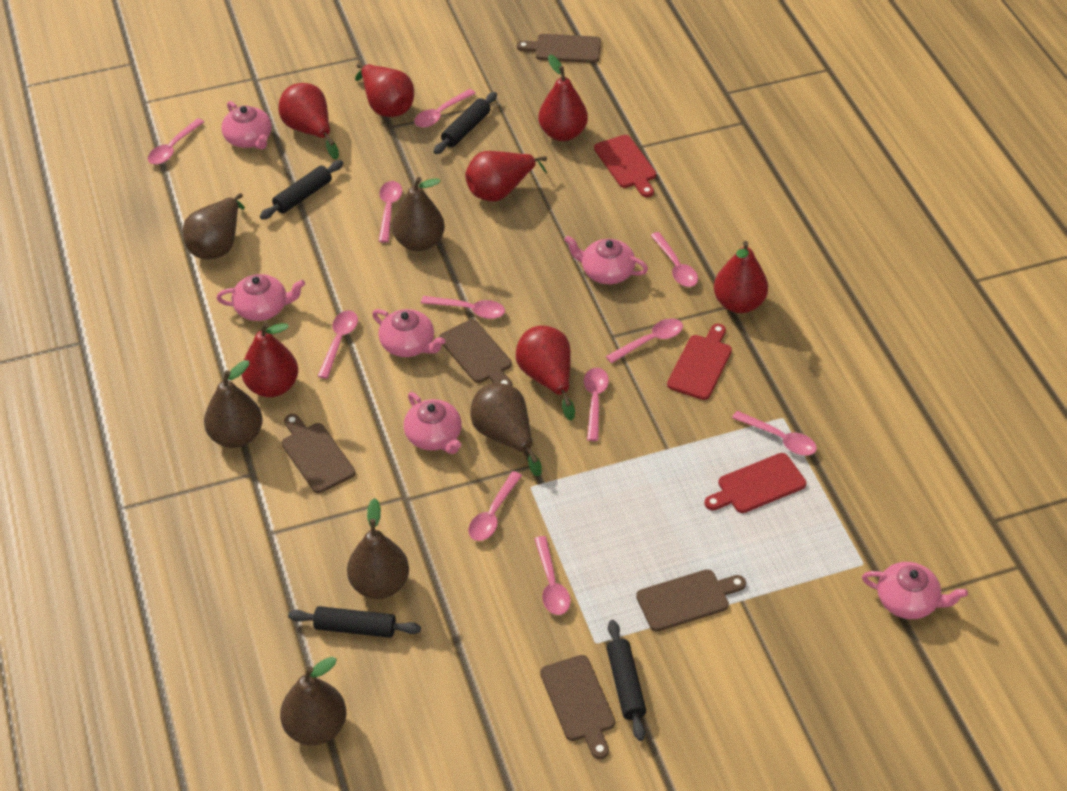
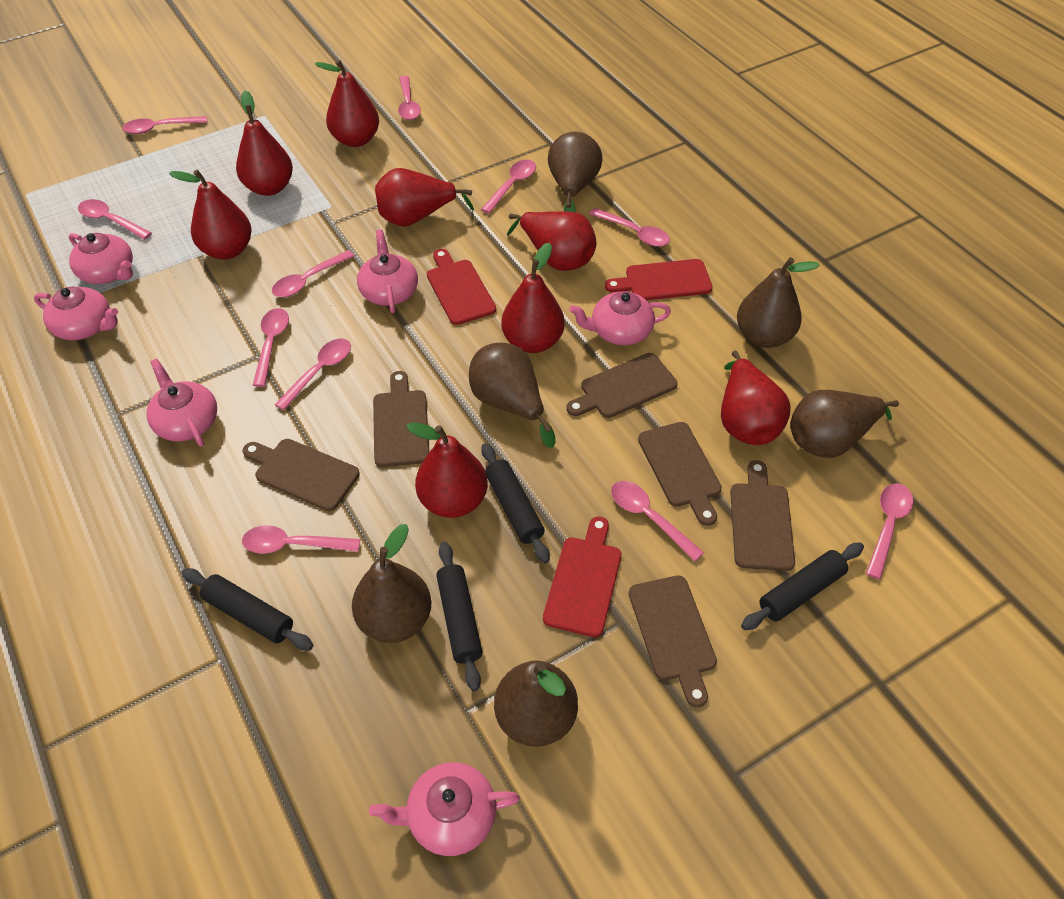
brown cutting board: [282,414,355,493] [439,319,512,386] [517,34,601,63] [540,655,615,759] [636,569,746,632] = 5 -> [242,439,360,511] [373,371,429,467] [566,353,678,418] [629,575,717,707] [638,422,722,526] [730,460,795,571] = 6
red pear: [242,322,298,397] [278,83,339,160] [355,63,414,117] [465,151,547,201] [516,325,575,421] [538,54,588,141] [714,241,768,313] = 7 -> [169,170,252,259] [236,90,293,196] [315,60,379,147] [375,168,474,227] [406,423,488,518] [501,243,565,353] [507,211,597,271] [721,351,791,445] = 8

